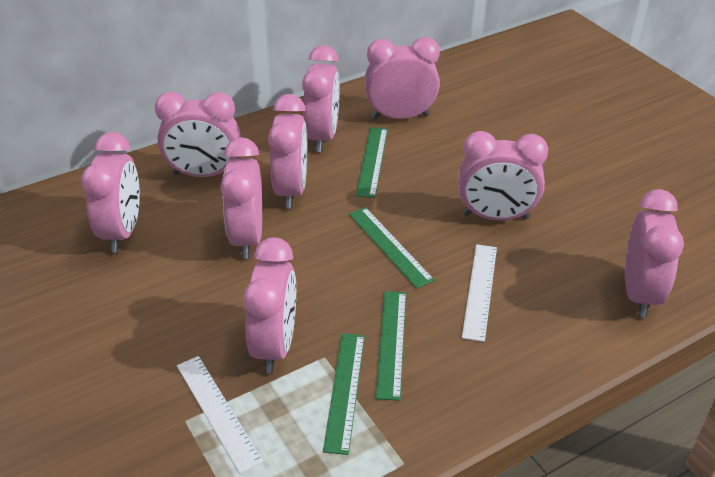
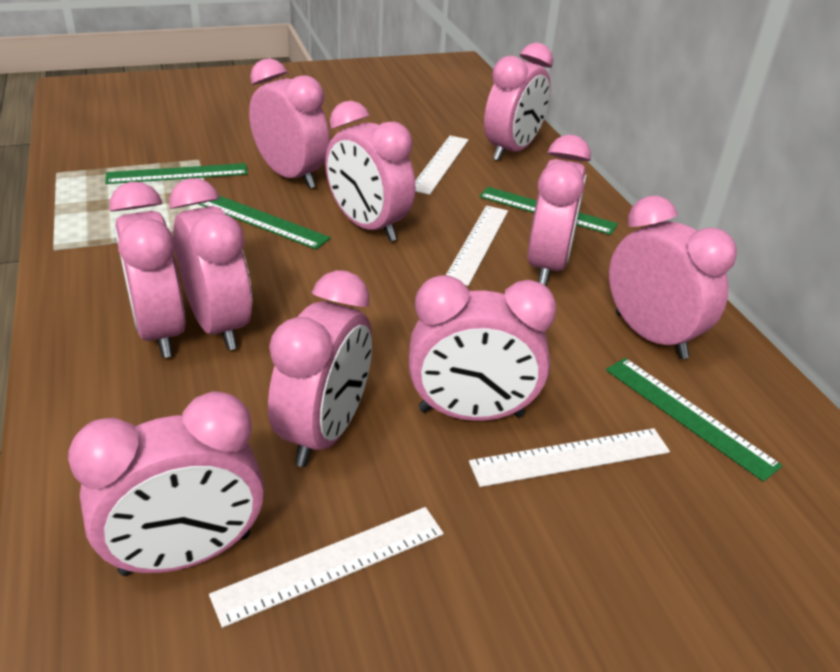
pink clock: [81,132,140,253] [155,91,241,177] [221,137,262,259] [243,238,296,374] [268,94,307,209] [302,45,339,152] [364,37,440,119] [458,131,548,220] [625,189,684,318] = 9 -> [68,391,264,576] [110,182,186,358] [169,178,252,350] [249,58,330,189] [268,270,372,467] [325,101,415,241] [409,275,556,421] [484,42,553,161] [528,135,591,286] [609,196,737,359] = 10
white ruler: [177,356,263,474] [462,244,497,342] = 2 -> [209,507,444,628] [415,136,469,195] [446,206,508,286] [469,428,670,487] = 4

